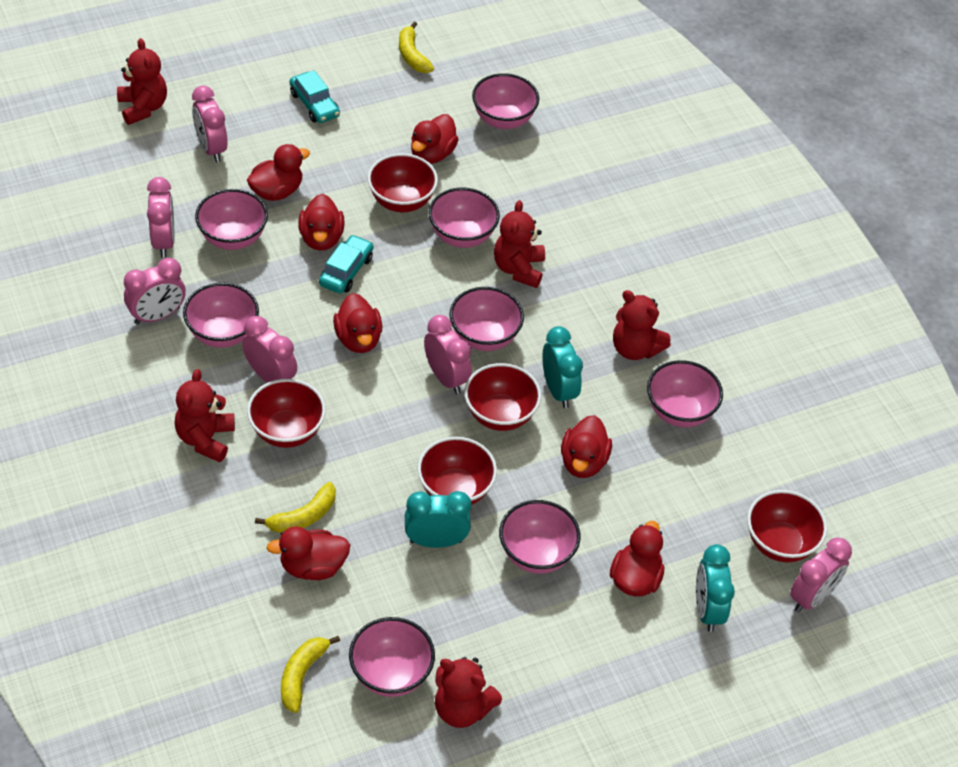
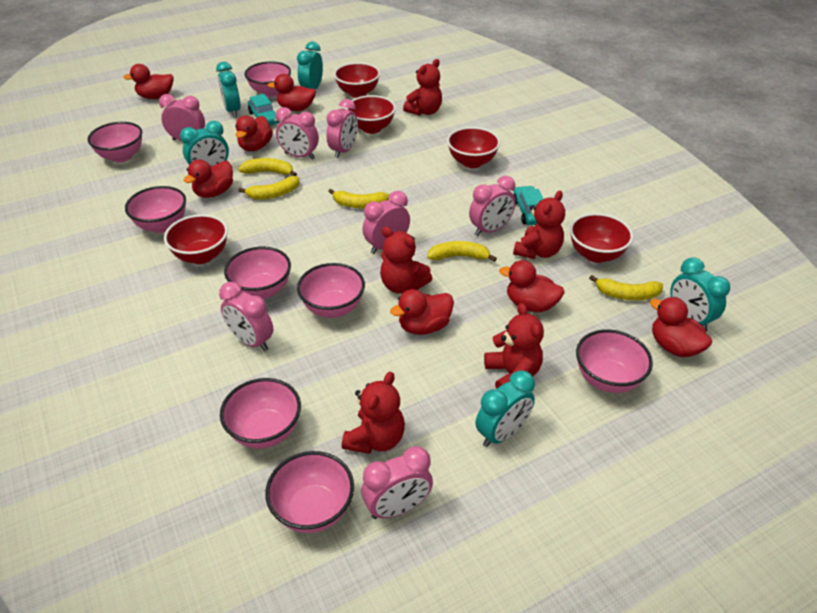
pink clock: [124,258,186,324] [147,177,175,258] [192,86,228,162] [242,316,297,383] [424,315,472,394] [790,537,852,613] = 6 -> [159,94,205,141] [219,282,274,351] [276,107,319,160] [326,99,358,158] [361,446,433,519] [363,191,410,254] [469,176,516,236] = 7
turquoise clock: [405,491,471,548] [542,326,583,408] [696,544,735,632] = 3 -> [180,121,229,167] [216,62,241,118] [297,42,323,89] [475,370,535,447] [670,257,730,331] = 5
yellow banana: [255,482,336,533] [281,636,340,713] [399,22,434,73] = 3 -> [238,158,297,176] [238,176,299,199] [328,189,390,208] [427,241,497,262] [589,275,663,300] = 5

